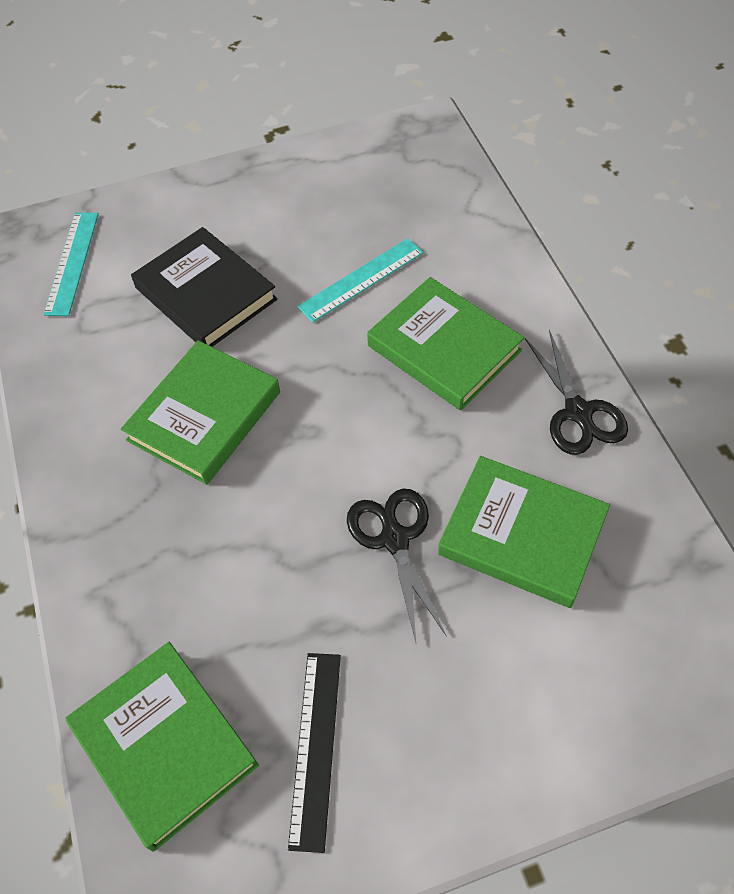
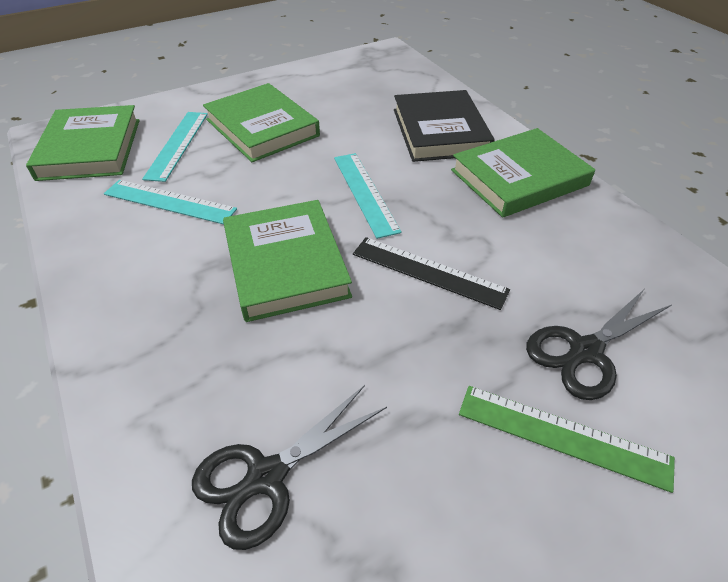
green ruler: none = 0 -> [459,386,675,493] = 1
turquoise ruler: [44,213,99,316] [297,238,424,322] = 2 -> [104,180,237,224] [142,112,208,182] [334,153,402,239] = 3

